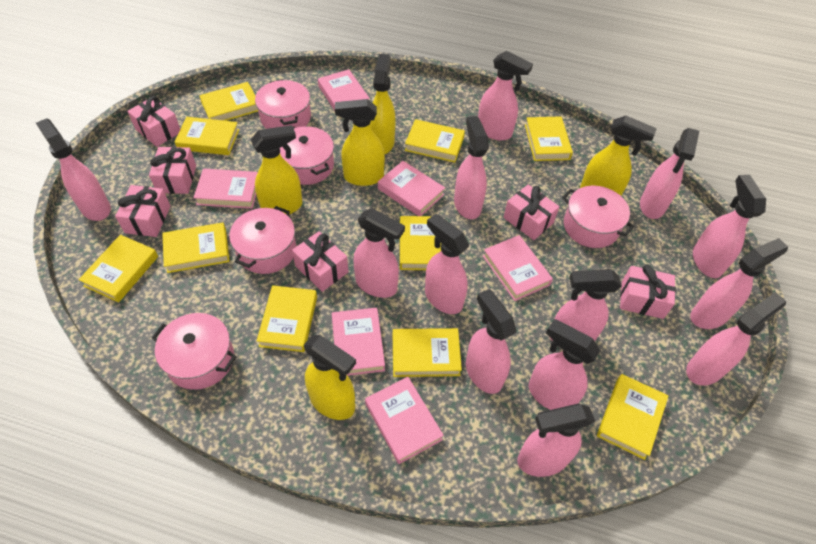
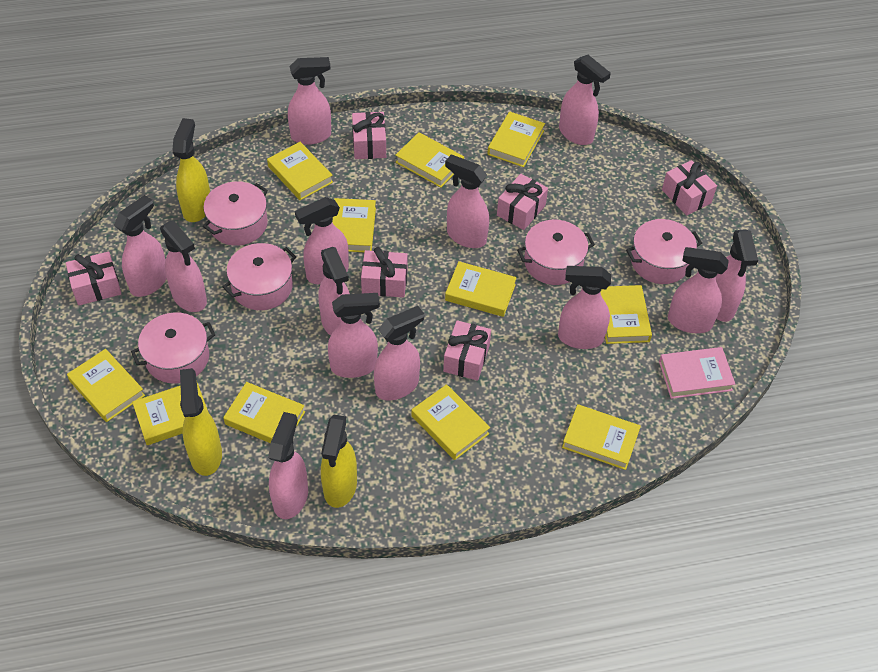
pink book: [193,169,258,209] [318,69,370,111] [332,308,385,376] [365,377,444,464] [378,161,445,216] [483,235,553,301] = 6 -> [659,347,735,399] = 1
yellow book: [78,235,158,303] [162,222,230,273] [175,117,239,155] [199,82,258,121] [257,285,317,352] [393,328,462,377] [400,216,441,270] [405,119,465,163] [525,116,573,161] [597,374,668,460] = 10 -> [67,349,145,422] [132,383,209,445] [223,382,305,443] [267,142,333,200] [332,198,376,252] [395,132,464,188] [412,384,490,460] [445,261,517,317] [487,111,545,167] [562,404,641,470] [600,285,652,344] = 11
yellow spray bottle: [251,125,303,214] [304,335,356,420] [335,99,385,186] [370,54,396,154] [580,116,657,196] = 5 -> [172,118,210,222] [180,368,222,476] [321,415,357,508] = 3

